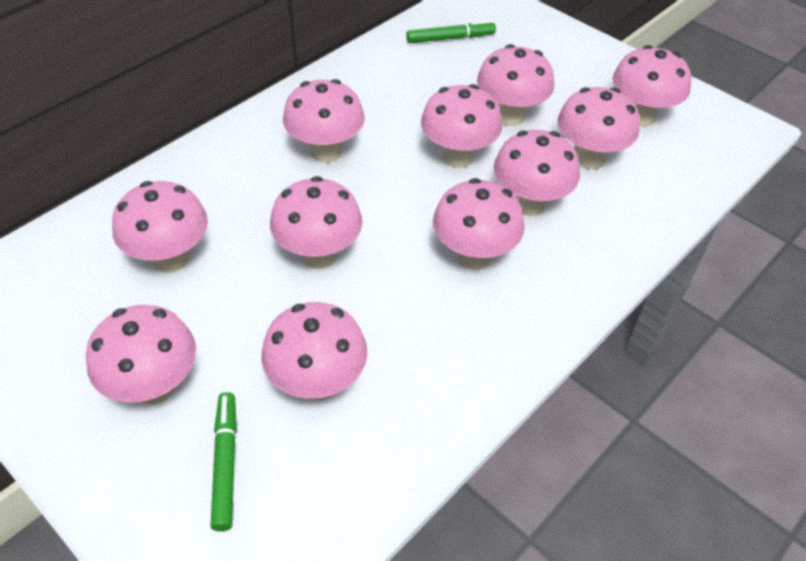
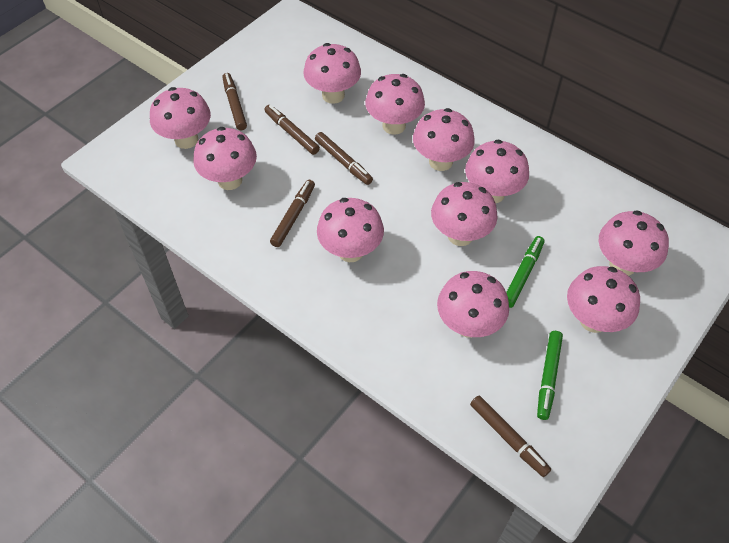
brown marker: none = 0 -> [222,73,247,130] [264,105,320,155] [270,180,315,247] [315,132,373,185] [470,396,551,477] = 5

